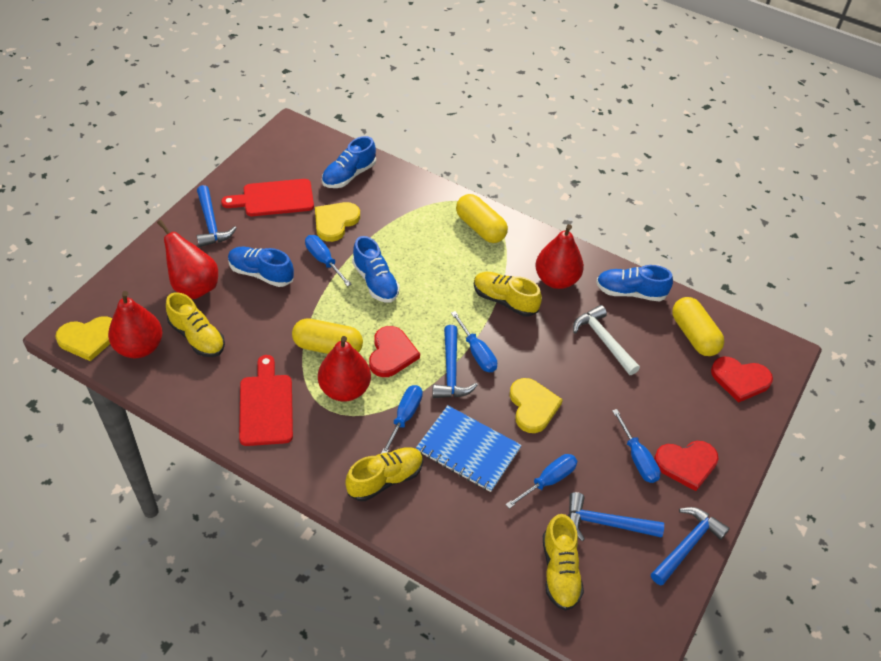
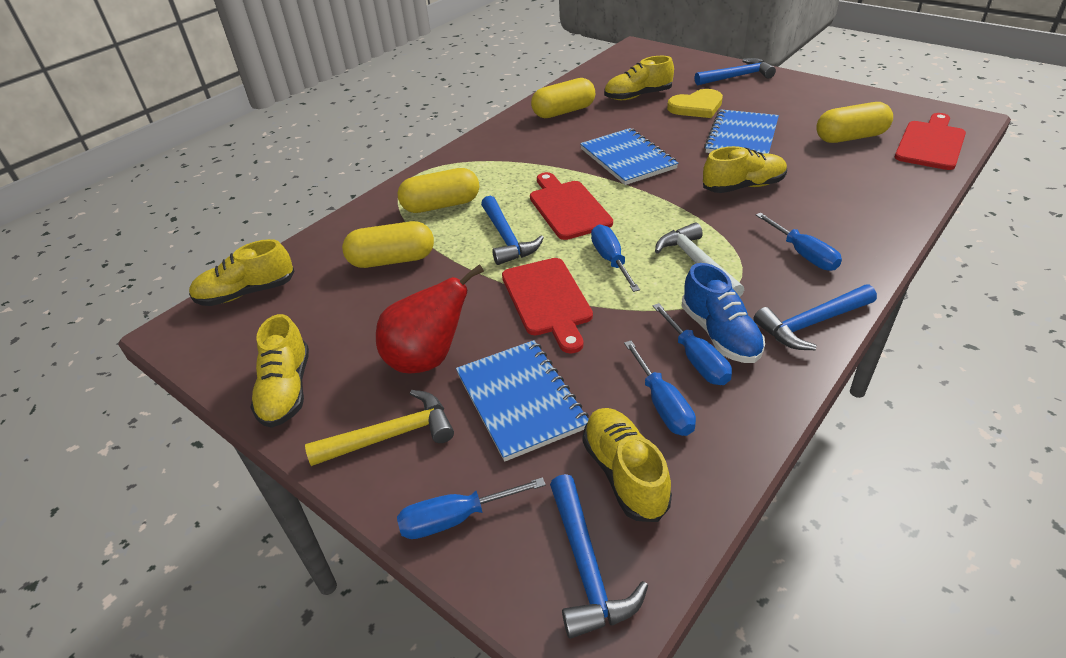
blue notebook: [416,405,522,492] = 1 -> [456,340,589,462] [580,128,678,185] [704,109,779,154] = 3
blue shoe: [228,247,294,287] [322,136,376,188] [352,236,400,303] [596,265,673,301] = 4 -> [681,263,765,363] = 1
red cutting board: [221,179,314,216] [239,355,293,446] = 2 -> [502,258,593,354] [530,172,613,240] [895,113,966,170] = 3
red heart: [369,326,420,377] [654,441,718,491] [711,357,773,403] = 3 -> none = 0
red pear: [108,291,163,358] [157,220,218,299] [318,336,371,402] [535,224,584,289] = 4 -> [376,264,484,373] = 1
yellow capsule: [292,318,363,354] [456,194,508,243] [672,297,724,356] = 3 -> [342,221,434,268] [398,168,479,213] [531,78,595,118] [816,102,893,143] = 4
yellow hammer: none = 0 -> [305,390,454,466] = 1
yellow heart: [55,316,112,361] [315,202,360,242] [510,378,563,433] = 3 -> [667,89,723,118] = 1
yellow shoe: [166,292,225,357] [345,447,423,501] [474,272,542,317] [543,514,584,611] = 4 -> [189,239,295,306] [250,314,309,428] [583,408,672,522] [604,56,674,100] [703,146,787,193] = 5

